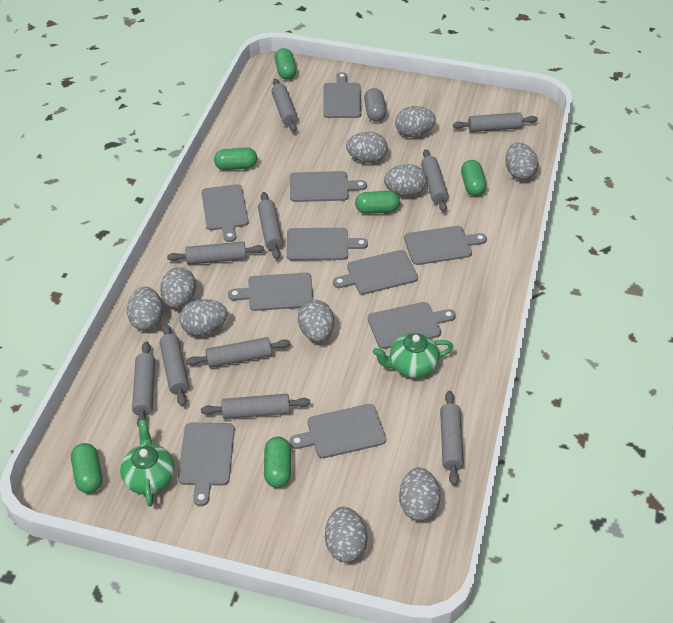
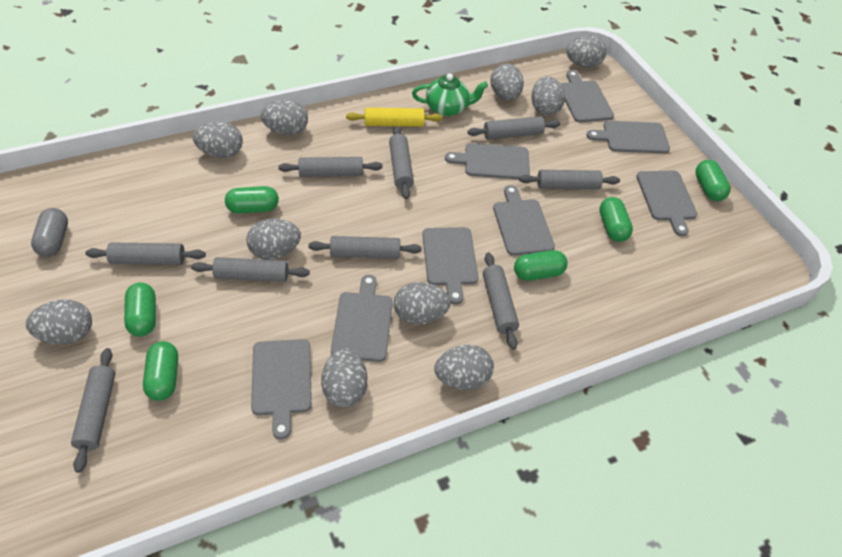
green teapot: [120,420,175,507] [373,333,453,378] = 2 -> [412,73,488,116] = 1
grey cutting board: [178,422,235,506] [201,184,249,242] [228,273,314,311] [286,228,368,261] [289,404,386,458] [290,171,367,202] [323,72,362,118] [333,250,418,295] [368,302,456,349] [404,226,487,265] = 10 -> [251,339,312,439] [331,275,393,362] [422,227,479,304] [445,143,530,179] [493,185,555,256] [561,70,614,122] [587,121,670,153] [636,170,698,236] = 8
grey rolling pin: [132,342,155,427] [160,324,189,406] [167,242,264,265] [186,337,290,368] [201,394,310,419] [258,192,283,259] [271,79,298,132] [421,149,449,212] [440,391,464,486] [453,112,538,132] = 10 -> [71,348,115,473] [85,242,206,265] [191,257,310,282] [278,157,383,177] [308,236,422,259] [389,126,414,199] [467,116,560,140] [483,252,519,349] [519,170,620,190] = 9
yellow rolling pin: none = 0 -> [346,108,443,127] = 1

